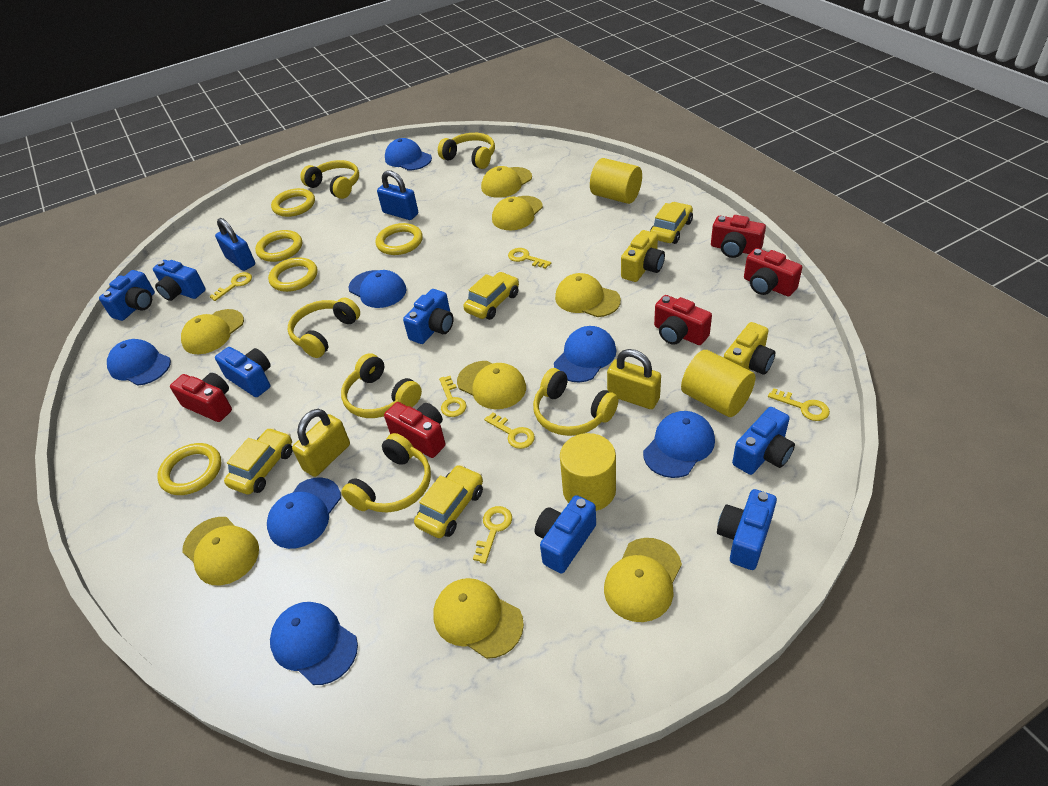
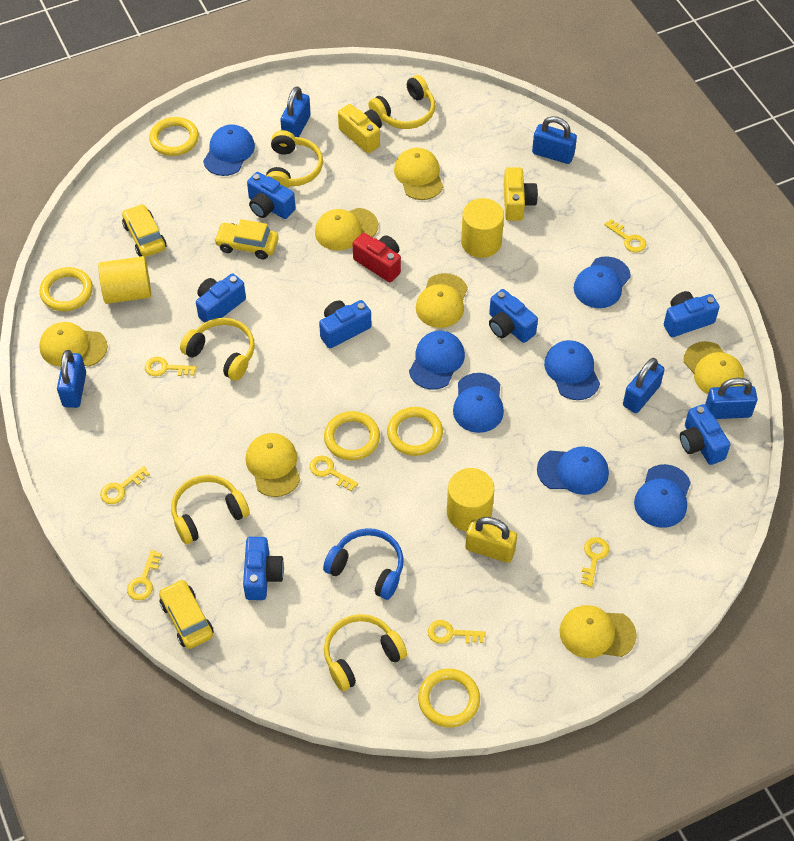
blue headphones: none = 0 -> [323,528,404,600] = 1
blue padlock: [215,218,255,271] [377,170,418,220] = 2 -> [57,350,86,408] [280,86,311,137] [532,116,577,164] [623,358,665,413] [705,378,757,419] = 5
red camera: [170,373,232,422] [384,402,445,458] [654,295,712,345] [711,215,766,258] [744,248,802,296] = 5 -> [353,233,401,282] = 1
yellow cap: [181,309,244,354] [182,517,259,585] [433,578,524,659] [457,361,526,409] [481,166,532,198] [492,196,543,230] [555,273,621,317] [604,538,682,622] = 8 -> [39,322,108,367] [246,433,300,497] [315,208,378,251] [394,148,443,200] [416,273,468,328] [560,605,637,658] [684,341,744,394] = 7
yellow car: [224,428,293,494] [414,465,483,538] [463,272,519,320] [650,202,693,244] = 4 -> [122,204,166,257] [159,579,213,649] [214,219,279,259] = 3
yellow headphones: [288,297,360,358] [301,160,359,199] [341,353,422,418] [341,433,431,513] [438,133,495,169] [533,368,619,436] = 6 -> [171,475,250,544] [180,318,255,381] [266,130,323,188] [324,614,407,691] [368,75,435,129] = 5
yellow key: [209,272,252,301] [439,376,466,417] [473,506,512,564] [484,413,535,449] [508,248,551,269] [768,388,830,421] = 6 -> [100,466,150,504] [127,550,162,600] [145,357,197,376] [310,456,358,491] [428,620,486,644] [581,537,609,587] [604,219,646,253] = 7
yellow padlock: [292,409,350,477] [607,349,661,409] = 2 -> [465,517,517,563] = 1

